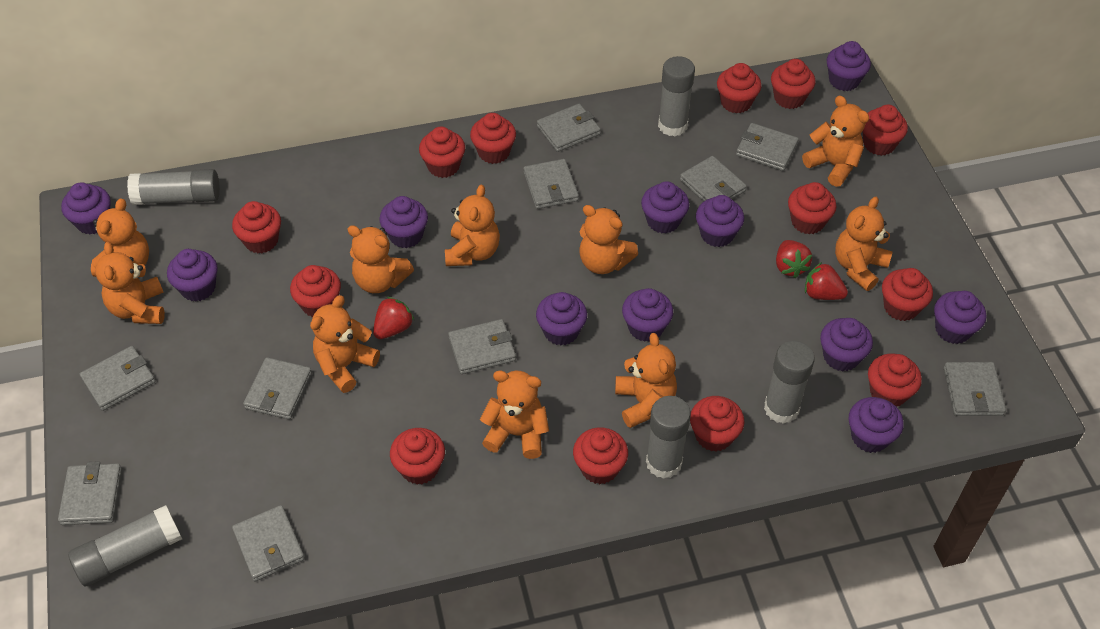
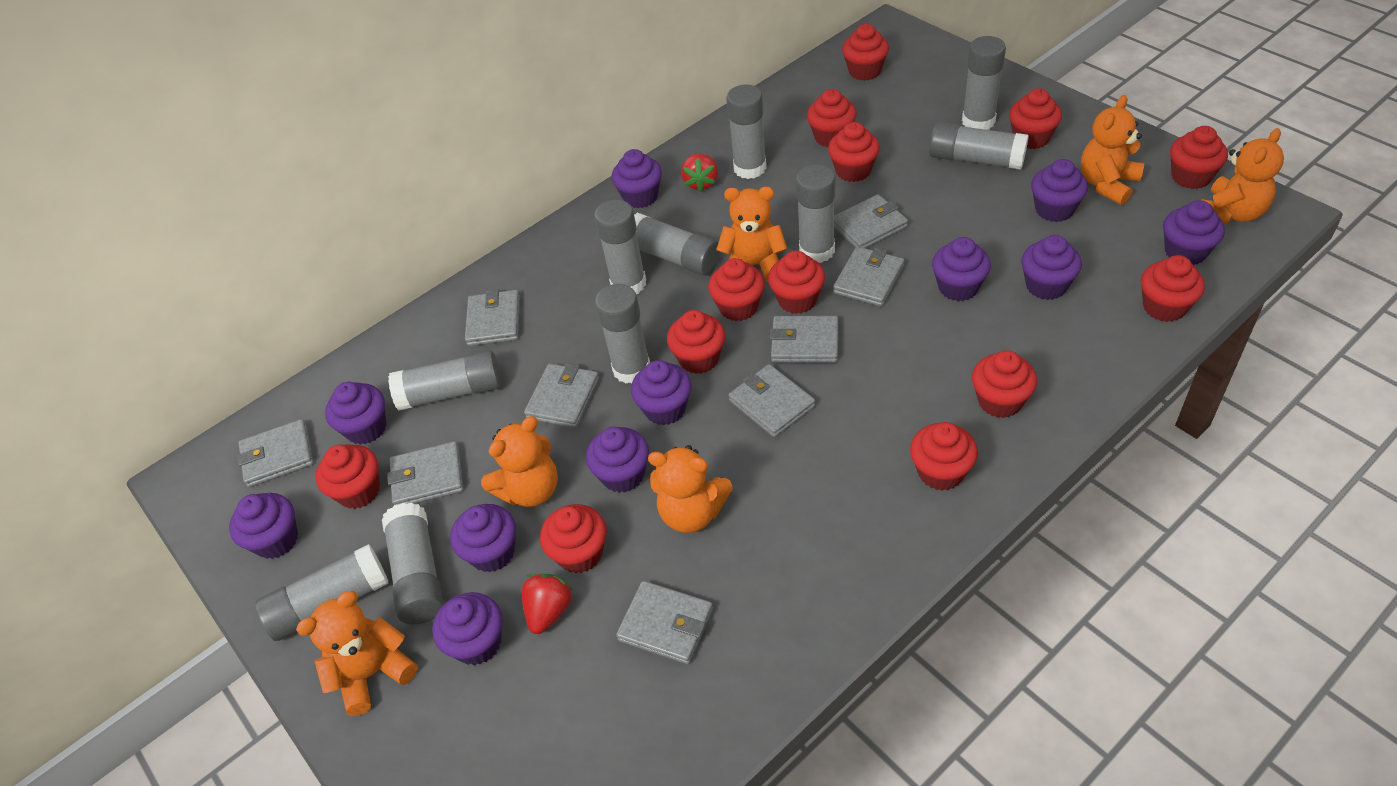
grey glue stick: [68,505,182,587] [127,169,220,205] [646,396,691,479] [658,56,695,137] [764,341,815,424] = 5 -> [255,544,389,641] [382,503,444,624] [388,350,501,411] [594,200,646,294] [595,284,650,384] [634,213,721,276] [726,85,767,179] [796,164,835,263] [929,122,1029,170] [962,36,1006,130] = 10
grey wallet: [58,461,122,525] [80,346,155,411] [232,505,305,581] [243,357,312,419] [448,319,516,374] [524,159,579,209] [537,103,601,152] [680,156,747,202] [736,123,799,171] [944,362,1006,416] = 10 -> [237,419,314,487] [387,441,464,505] [465,289,520,346] [524,363,599,428] [616,581,713,664] [729,364,815,438] [770,316,838,363] [833,247,905,307] [834,194,908,249] = 9
orange teddy bear: [91,198,149,277] [95,242,165,324] [310,295,380,393] [348,225,414,293] [445,185,500,266] [480,371,549,459] [579,205,638,274] [615,333,677,428] [802,96,869,187] [835,197,893,291] = 10 -> [296,591,418,716] [481,416,558,507] [648,445,733,533] [716,187,787,283] [1081,95,1144,205] [1201,128,1284,224] = 6
red strawberry: [373,297,414,339] [776,240,812,278] [805,262,848,300] = 3 -> [521,574,573,634] [681,153,718,192] = 2

